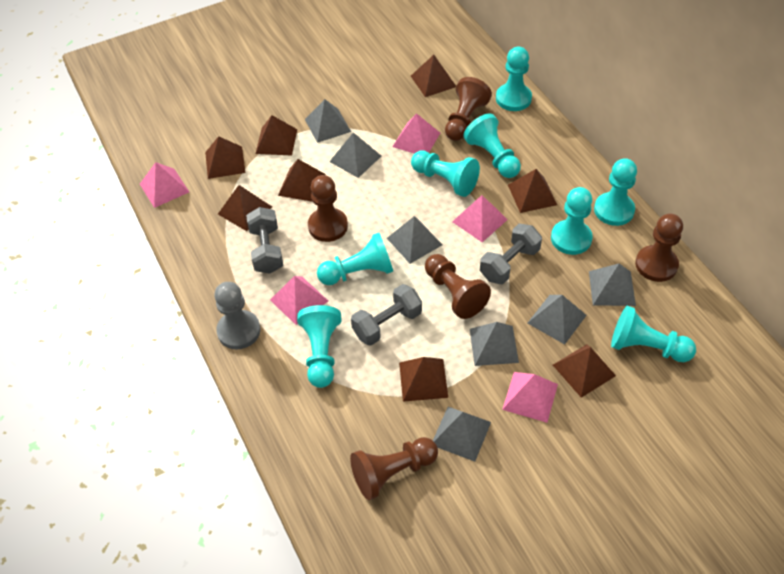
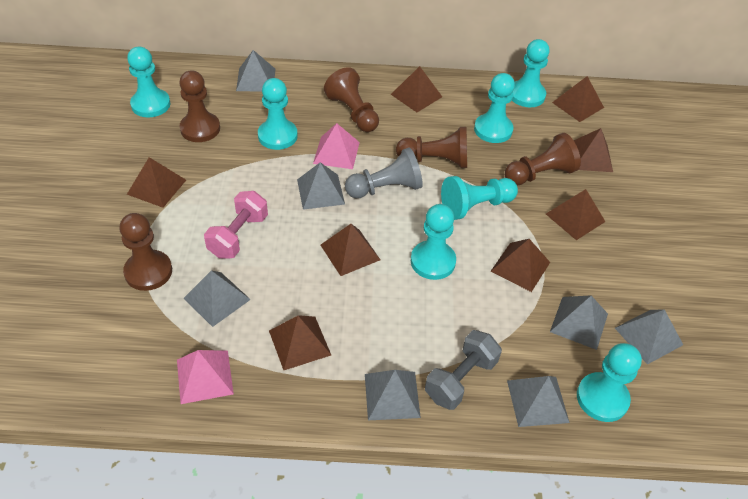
grey dumbbell: [246,207,283,274] [351,284,422,346] [480,224,542,284] = 3 -> [425,330,502,410] = 1
pink dumbbell: none = 0 -> [204,191,268,258] = 1
pink pyramid: [140,162,189,208] [270,276,328,325] [392,113,440,154] [452,195,508,242] [502,372,558,423] = 5 -> [177,350,234,404] [313,123,360,169] = 2
turquoise pawn: [297,305,341,388] [317,233,393,285] [411,151,480,197] [463,113,521,178] [496,47,532,111] [551,187,593,255] [594,158,637,226] [611,306,696,362] = 8 -> [127,47,170,117] [258,78,298,150] [411,204,456,280] [441,176,518,220] [474,73,515,143] [512,39,550,107] [577,343,642,422] = 7

